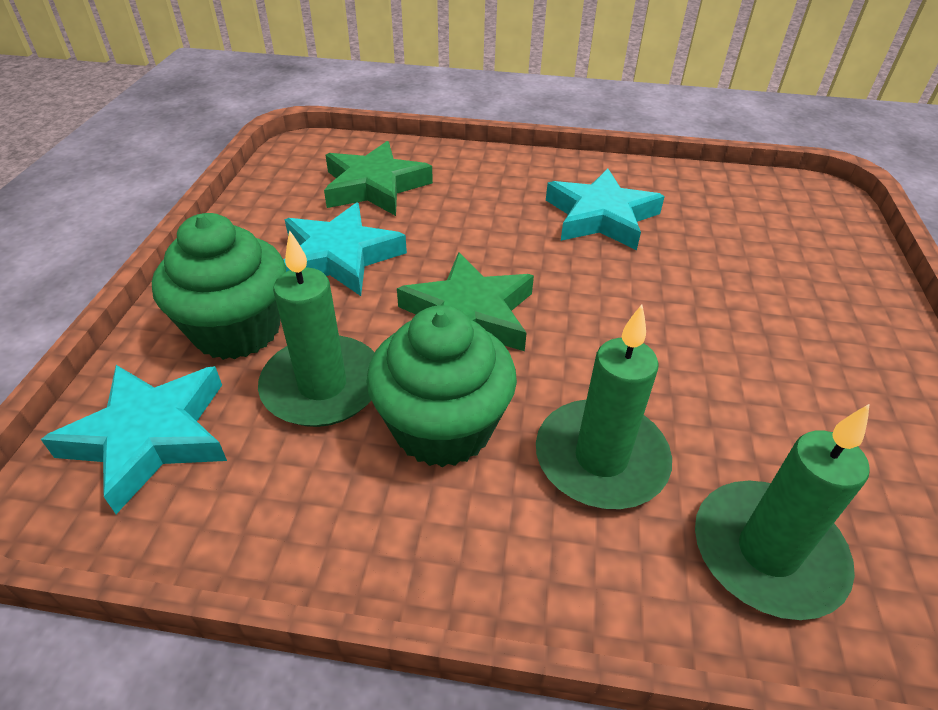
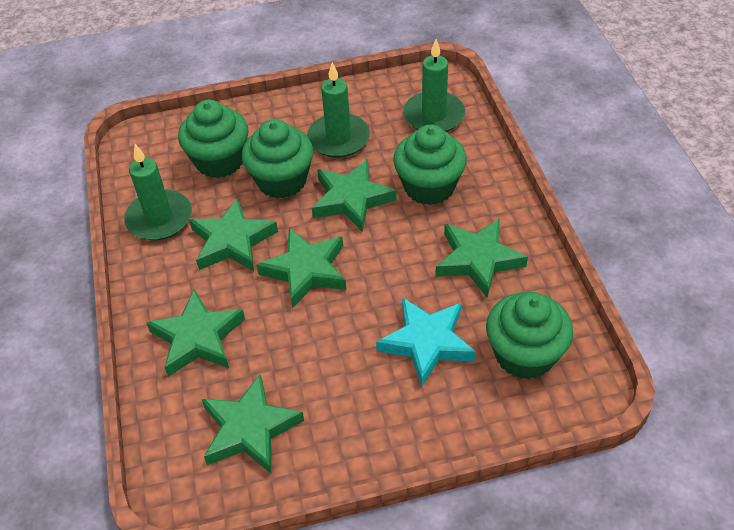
green cupcake: [152,213,286,360] [366,305,517,467] = 2 -> [178,100,249,178] [242,119,314,199] [393,124,467,205] [486,292,573,380] = 4
green star: [324,141,433,216] [397,252,534,351] = 2 -> [146,289,245,377] [189,197,278,271] [202,373,304,473] [257,228,346,309] [312,159,397,232] [435,218,528,298] = 6
turquoise star: [41,365,227,514] [284,203,407,296] [546,168,665,250] = 3 -> [376,297,476,386] = 1

